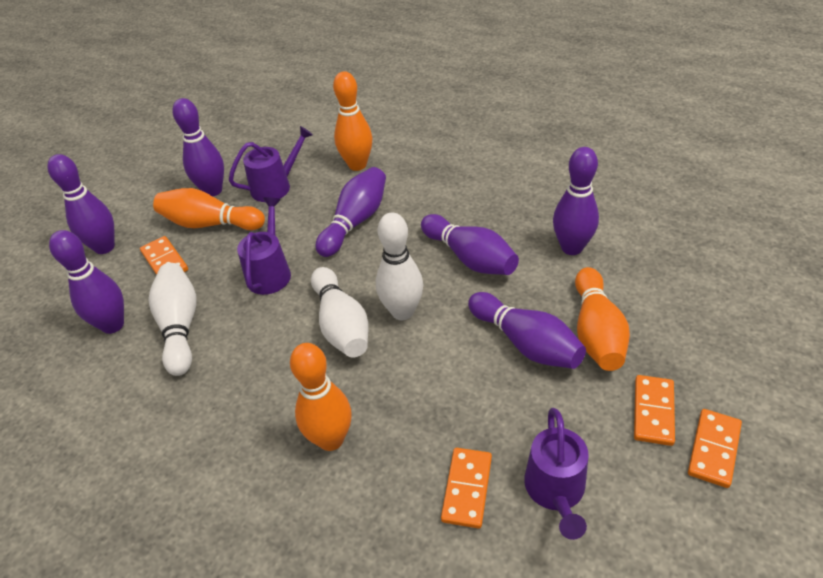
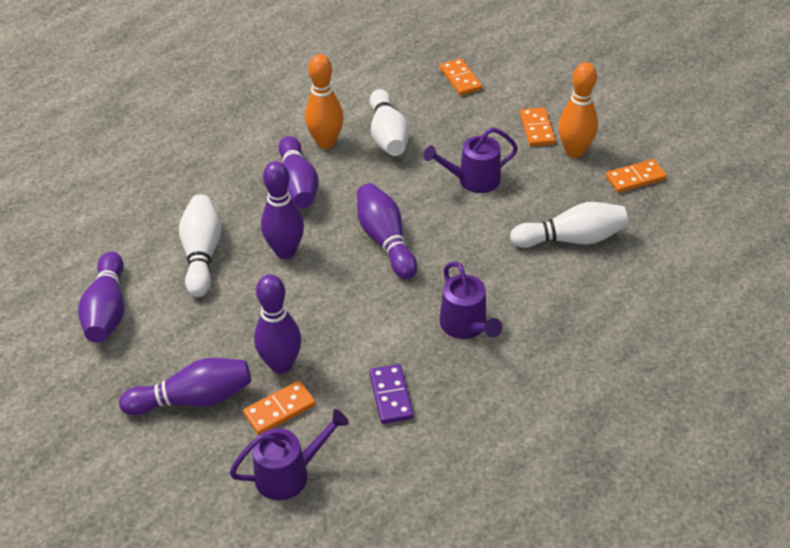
orange bowling pin: [153,188,265,230] [290,343,352,451] [333,71,372,171] [575,267,630,371] = 4 -> [305,54,343,149] [558,62,598,158] = 2
purple bowling pin: [47,154,115,254] [49,230,124,334] [172,98,224,196] [316,167,386,257] [421,214,519,275] [468,292,586,369] [553,147,599,255] = 7 -> [78,251,125,343] [119,358,251,415] [254,274,302,374] [261,161,304,259] [278,136,319,208] [357,183,417,279] = 6
purple domino: none = 0 -> [369,364,414,424] = 1

